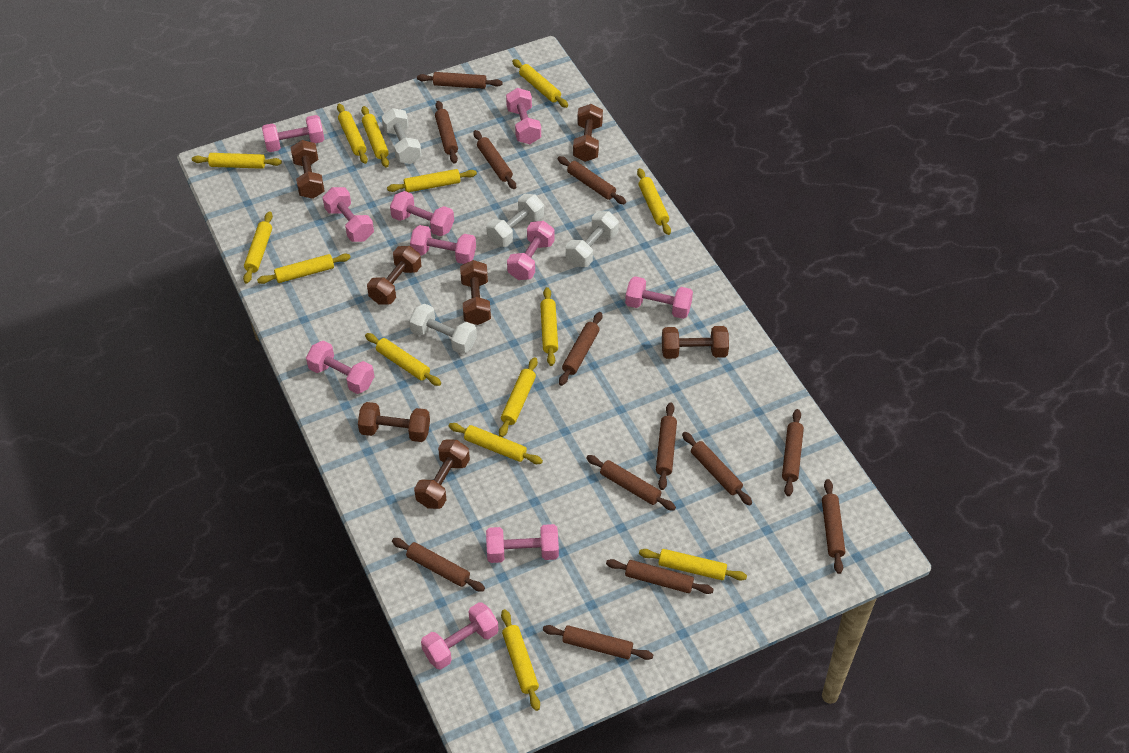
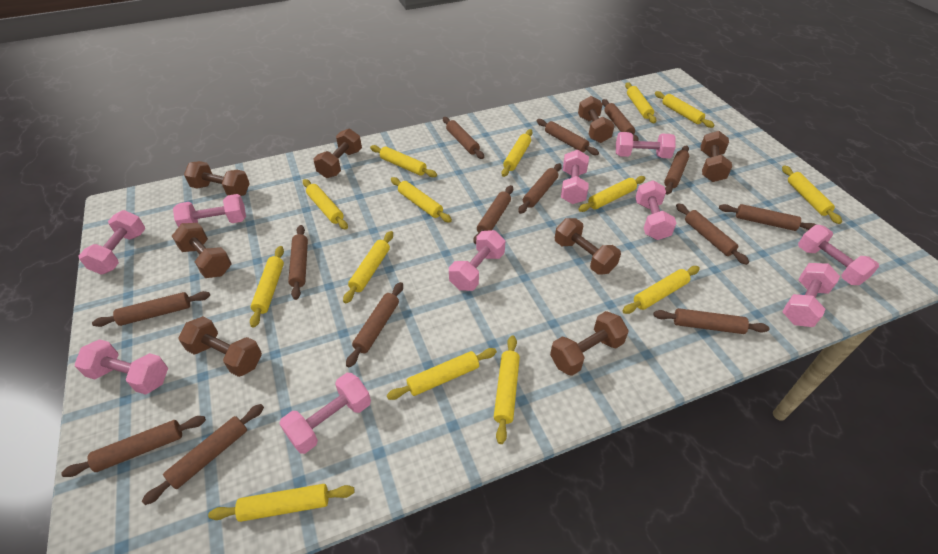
brown dumbbell: [291,140,324,199] [358,402,430,442] [367,246,421,305] [414,440,470,509] [460,260,491,325] [573,104,603,162] [662,326,729,359] = 7 -> [172,223,232,278] [179,316,262,377] [184,161,250,196] [313,129,362,178] [550,311,629,376] [555,218,621,275] [578,96,615,143] [700,131,732,182] = 8
brown rolling pin: [392,538,485,592] [417,72,503,89] [435,101,458,164] [473,130,516,189] [543,625,653,660] [558,156,626,205] [559,312,602,386] [586,455,676,511] [606,559,714,594] [656,403,677,490] [682,432,752,505] [782,409,804,496] [822,479,845,574] = 13 -> [61,416,206,477] [92,291,210,327] [142,404,264,505] [288,225,308,300] [346,282,403,368] [443,117,484,159] [473,185,513,244] [518,163,562,214] [537,119,599,155] [602,99,639,141] [653,308,770,334] [664,145,689,195] [676,203,749,265] [719,204,816,231] = 14
white dumbbell: [381,108,422,164] [409,304,477,354] [486,194,544,247] [566,211,619,267] = 4 -> none = 0

